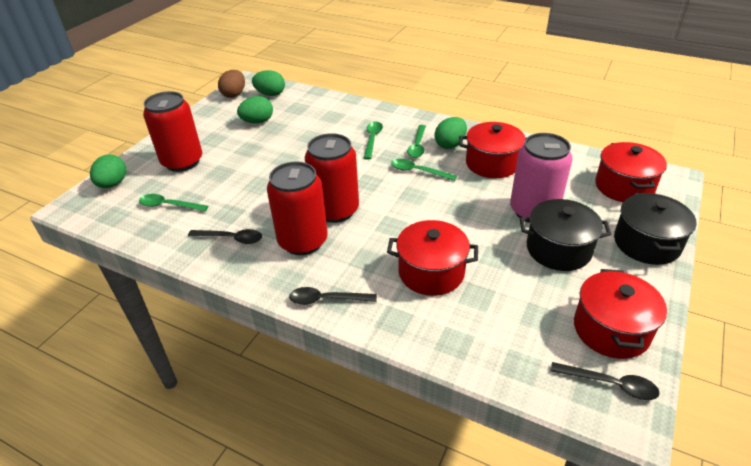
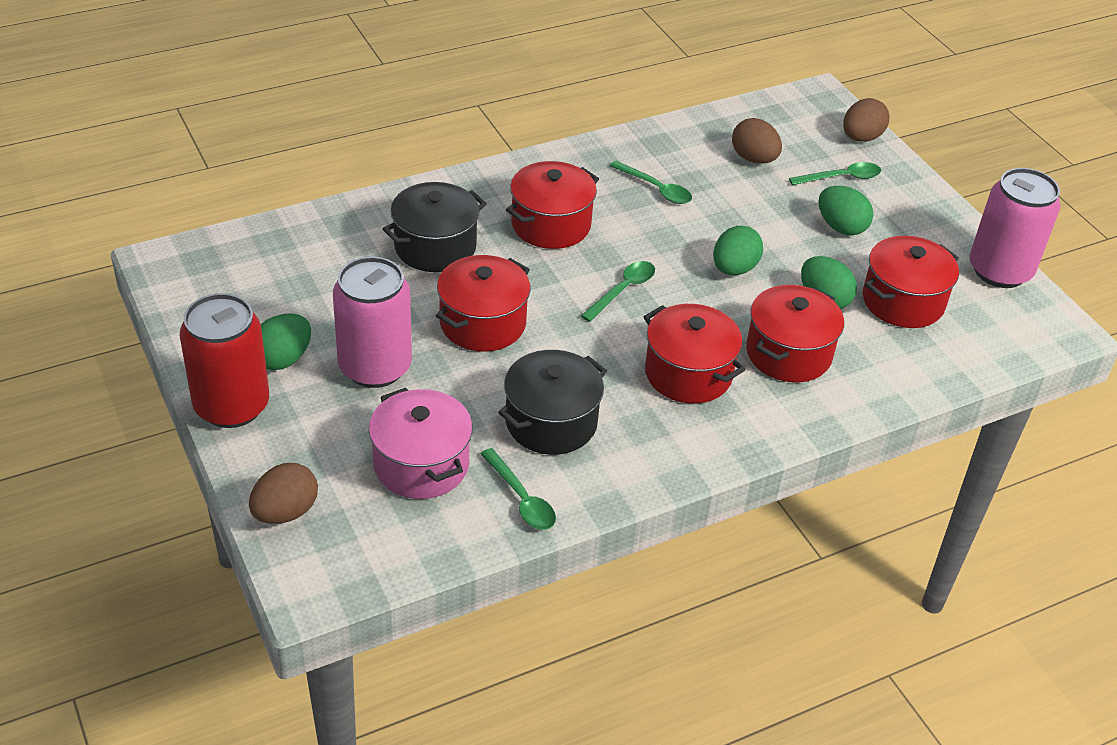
black spoon: [188,229,262,244] [289,287,377,305] [551,362,659,400] = 3 -> none = 0
brown egg: [218,70,245,98] = 1 -> [249,463,318,524] [732,118,782,164] [843,98,889,142] = 3
pink can: [510,133,573,223] = 1 -> [333,257,412,388] [970,168,1061,288] = 2
pink pot: none = 0 -> [369,388,473,499] = 1
red can: [143,91,202,172] [267,162,328,255] [305,133,359,223] = 3 -> [180,293,269,428] = 1
red pot: [387,220,478,296] [459,122,527,178] [574,269,667,359] [595,142,667,202] = 4 -> [436,255,530,352] [506,161,599,249] [644,304,746,404] [746,285,844,382] [863,236,959,328] = 5

